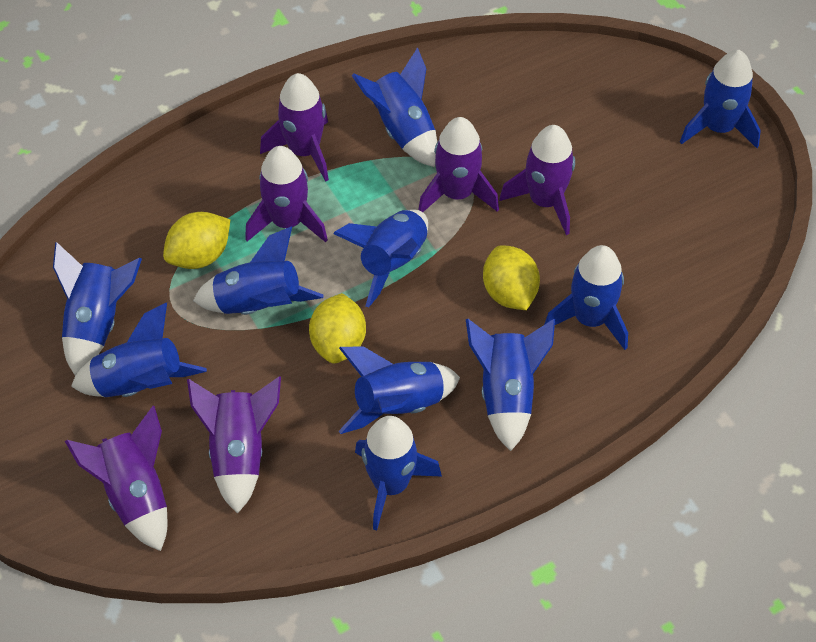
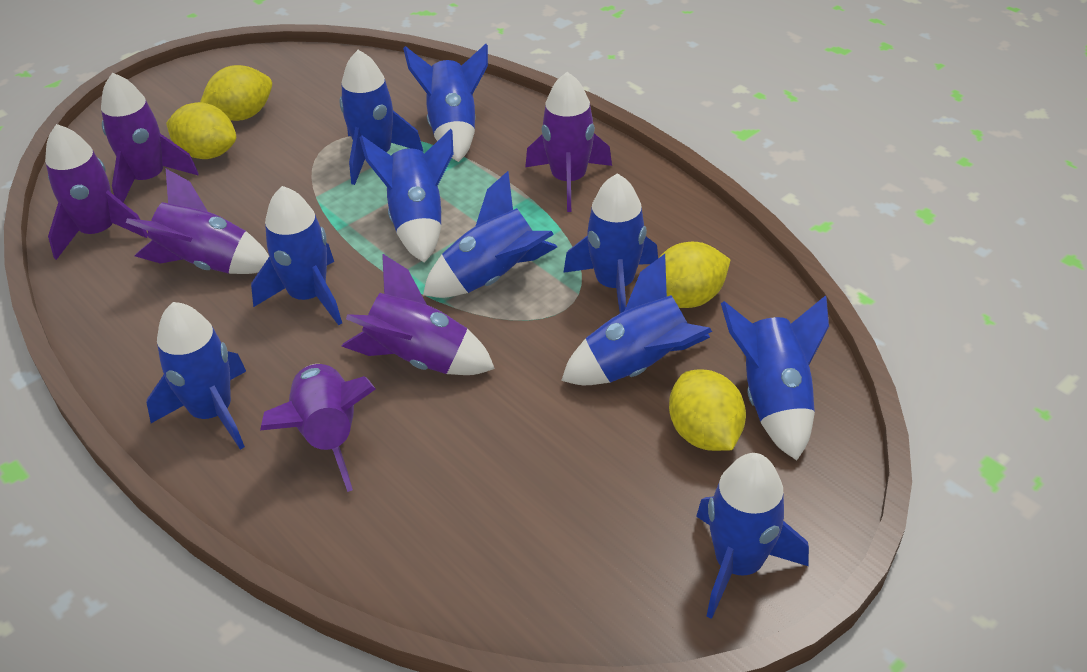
yellow lemon: [163,212,230,269] [309,293,366,364] [483,245,540,310] = 3 -> [166,102,236,159] [200,65,272,121] [659,242,731,308] [669,370,746,451] = 4

